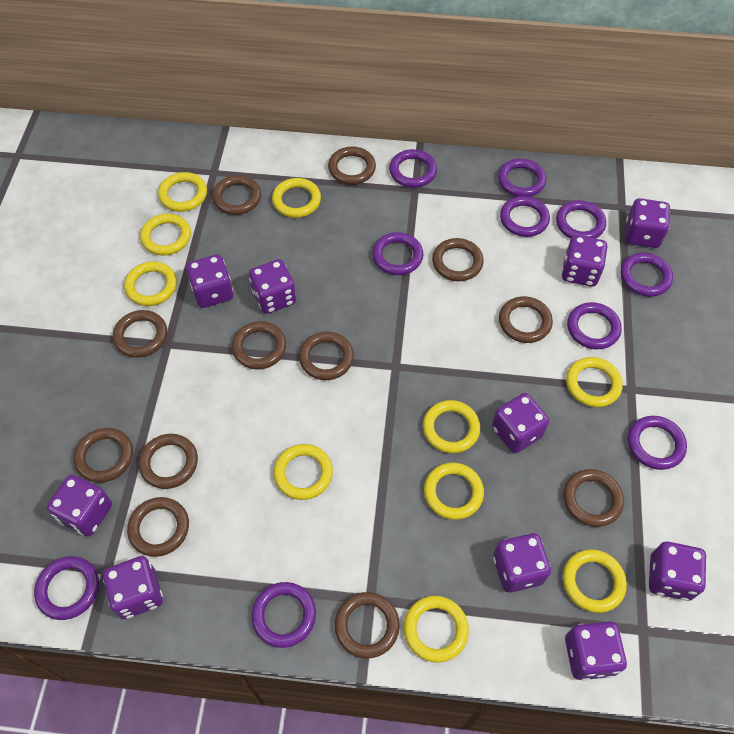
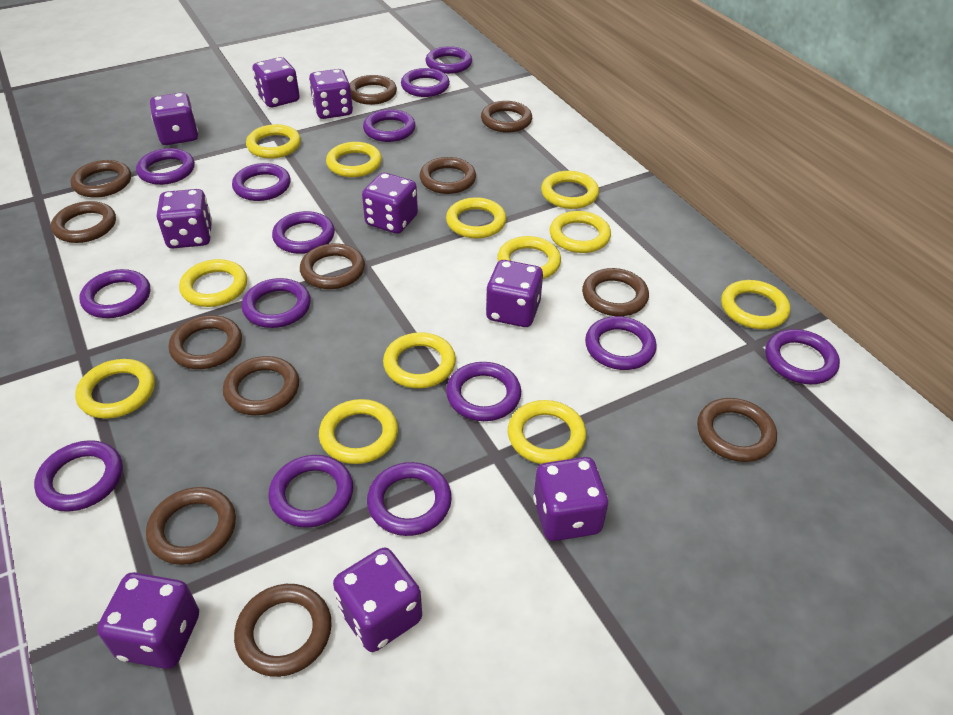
purple dice: [47,475,112,536] [103,556,163,619] [186,254,233,308] [249,259,296,314] [492,393,549,453] [493,533,551,593] [562,235,608,287] [565,622,627,681] [626,198,670,248] [649,542,706,601] = 10 -> [97,572,199,669] [150,92,198,145] [157,189,212,248] [252,57,300,107] [309,69,353,119] [333,547,422,652] [362,173,418,234] [486,260,543,327] [533,457,608,541] = 9
purple ring: [34,556,99,620] [251,582,316,648] [372,232,423,275] [389,149,437,188] [498,158,546,197] [500,196,550,237] [556,200,606,239] [567,302,622,349] [620,253,673,297] [628,416,687,470] = 10 -> [34,440,123,512] [80,269,150,318] [136,148,195,185] [232,163,291,201] [242,278,311,328] [268,455,353,528] [272,211,335,254] [363,109,416,142] [367,462,452,536] [401,68,450,97] [426,46,472,74] [446,362,521,421] [585,316,657,370] [765,329,840,384] = 14
yellow ring: [124,261,177,306] [140,214,191,255] [158,172,207,212] [272,178,321,218] [274,444,333,500] [404,596,469,663] [423,400,480,453] [424,462,484,520] [563,550,627,613] [566,357,623,407] = 10 -> [75,359,155,419] [179,259,247,307] [246,124,301,159] [319,399,398,464] [326,142,382,177] [383,332,456,388] [446,197,506,238] [497,236,561,279] [508,400,586,464] [541,171,599,209] [550,211,611,253] [721,280,790,329] = 12

